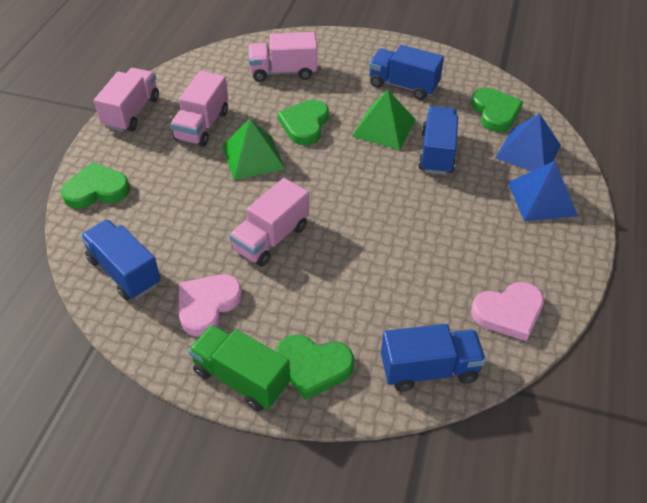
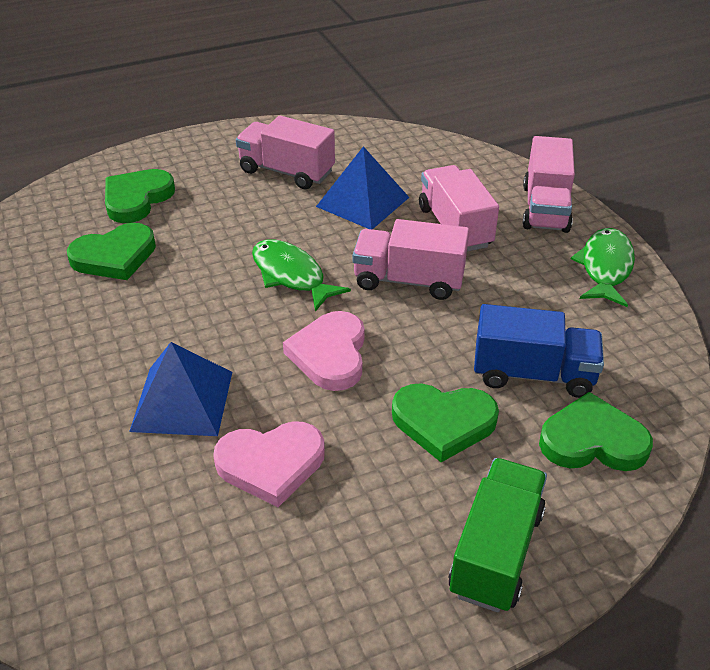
blue truck: [80,219,161,300] [369,45,444,100] [381,324,486,392] [418,106,458,175] = 4 -> [474,304,604,398] = 1
green fish: none = 0 -> [252,239,351,312] [571,228,635,307] = 2
green pyramid: [222,119,285,180] [352,90,416,150] = 2 -> none = 0

